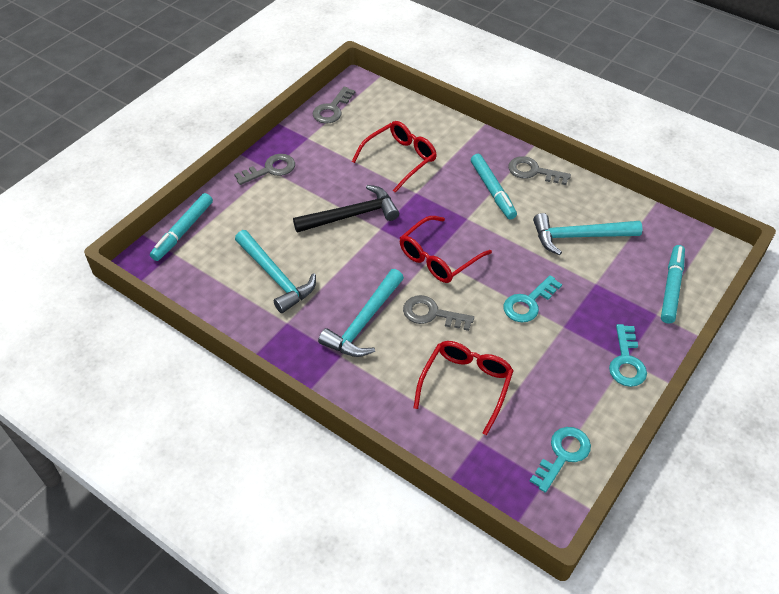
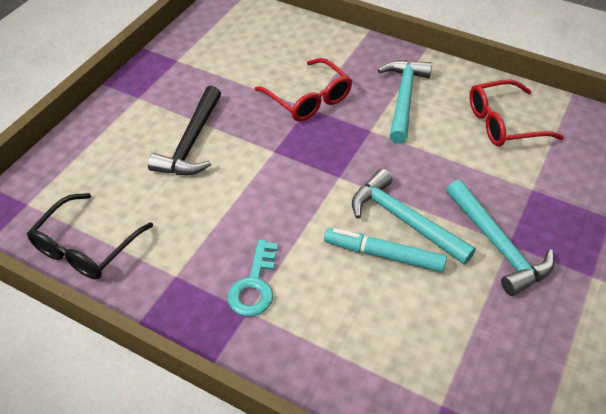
black glasses: none = 0 -> [27,193,153,279] = 1
grey key: [234,154,295,185] [313,87,355,124] [403,295,474,331] [508,156,571,185] = 4 -> none = 0
red glasses: [352,121,437,192] [400,216,492,283] [413,341,514,435] = 3 -> [255,58,352,122] [469,79,564,146] = 2
turquoise key: [503,275,562,322] [530,427,591,493] [609,324,647,387] = 3 -> [227,240,278,317] = 1
turquoise marker: [150,193,213,261] [471,154,517,219] [661,245,685,324] = 3 -> [324,228,447,272] = 1

